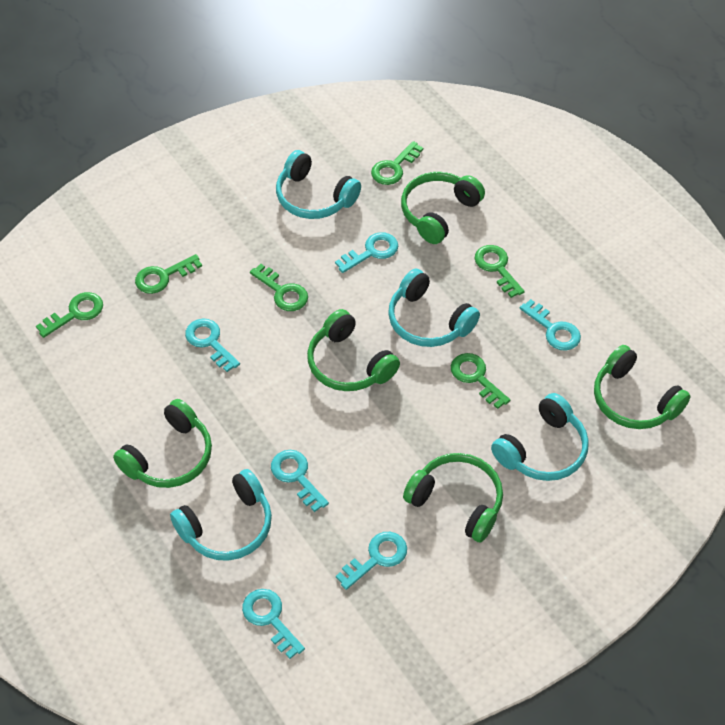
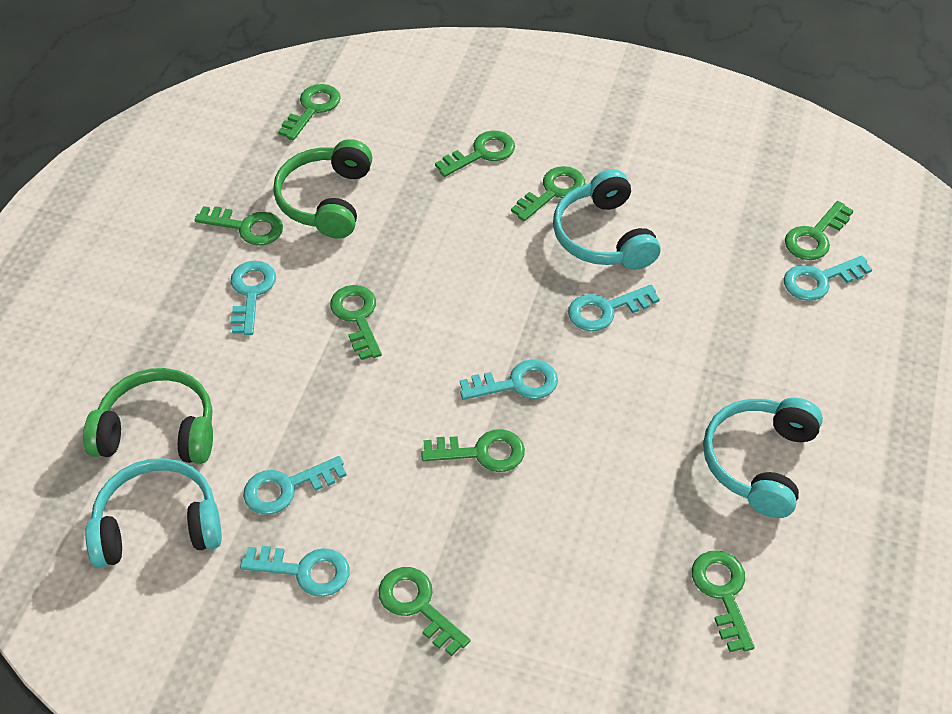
green headphones: [113,399,212,488] [307,309,400,391] [401,172,485,244] [403,453,503,543] [594,345,691,429] = 5 -> [83,368,213,464] [273,139,372,239] = 2
green key: [36,292,103,338] [135,254,202,294] [250,264,308,311] [371,141,423,185] [451,353,510,409] [475,245,525,298] = 6 -> [195,206,283,246] [278,84,341,141] [330,285,382,360] [378,567,470,656] [421,429,525,472] [435,131,515,177] [511,166,585,221] [692,550,755,652] [785,201,854,260] = 9
turquoise headphones: [170,469,272,561] [276,150,361,219] [388,269,480,347] [491,393,589,481] = 4 -> [85,458,222,568] [553,169,660,270] [703,398,823,518] = 3

